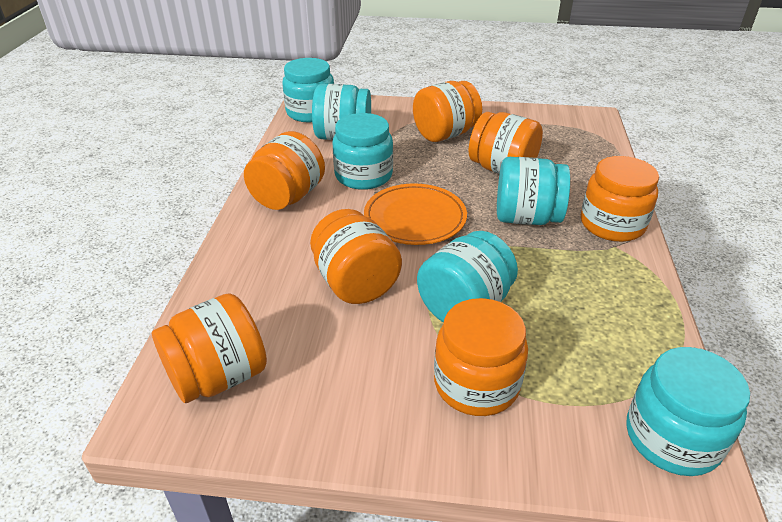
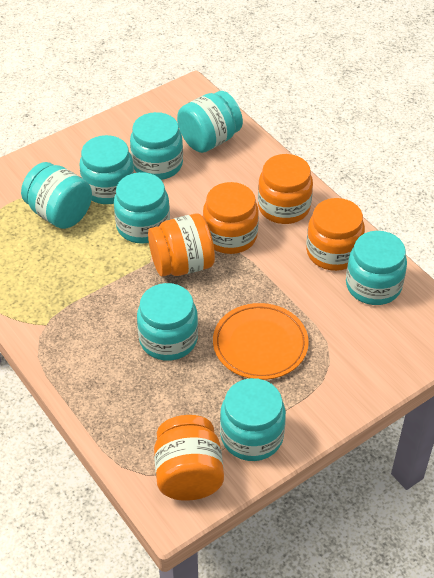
orange jar: [152,293,267,403] [244,131,325,210] [310,209,402,304] [413,81,482,142] [434,298,528,416] [468,112,543,174] [581,156,659,242] = 7 -> [148,213,215,277] [154,415,224,501] [203,182,259,254] [258,154,313,224] [306,198,365,271] = 5
turquoise jar: [282,58,334,122] [312,84,371,140] [333,113,393,190] [417,231,518,323] [497,157,570,225] [626,347,750,476] = 6 -> [21,162,92,229] [79,135,134,204] [114,172,170,244] [130,112,183,180] [137,283,198,361] [177,91,243,153] [220,378,286,461] [346,231,407,305] = 8

